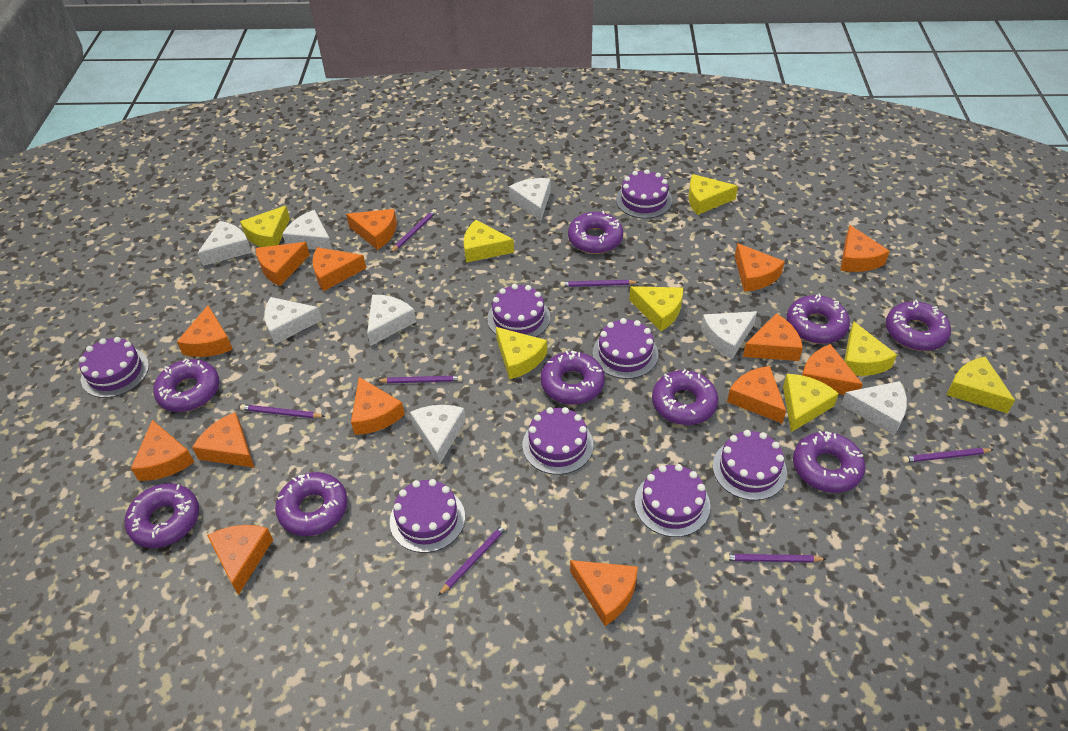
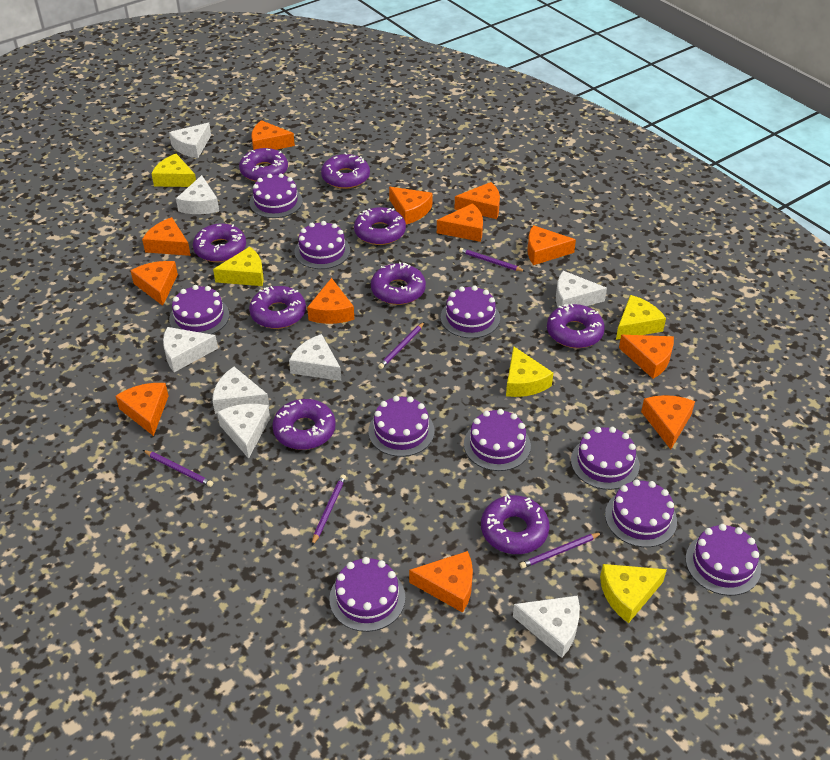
orange cheese: [131,420,194,481] [177,305,233,357] [192,412,255,468] [207,525,273,595] [256,242,310,286] [313,247,366,291] [346,209,397,250] [351,377,405,435] [570,560,638,626] [727,366,786,423] [735,243,785,292] [743,313,803,361] [802,344,863,395] [840,225,890,272] = 14 -> [116,383,168,436] [130,261,178,306] [142,217,191,256] [252,120,295,150] [307,278,354,324] [389,187,433,224] [409,551,473,613] [437,203,483,242] [454,182,500,219] [527,225,576,265] [619,335,674,379] [641,395,695,449] = 12
purple cake: [79,337,149,398] [390,479,465,553] [487,284,550,337] [522,407,594,475] [593,318,658,379] [616,169,672,219] [635,464,710,537] [713,430,787,500] = 8 -> [169,285,229,334] [250,173,303,218] [294,221,350,269] [329,557,405,632] [368,396,434,457] [441,285,500,338] [464,409,531,471] [571,427,640,490] [605,479,677,547] [686,524,761,596] = 10
purple pencil: [240,404,325,418] [377,375,462,383] [390,209,437,253] [438,523,507,596] [560,280,639,287] [724,554,826,563] [902,448,994,463] = 7 -> [143,450,213,487] [312,474,346,545] [378,322,424,369] [459,248,526,272] [520,533,601,569] = 5
yellow cheese: [240,206,290,247] [464,220,514,263] [496,327,547,380] [629,286,683,331] [688,174,738,215] [783,374,839,432] [844,322,897,376] [947,357,1015,413] = 8 -> [151,154,196,187] [213,247,264,286] [506,346,553,397] [600,564,667,623] [616,295,666,340] = 5

